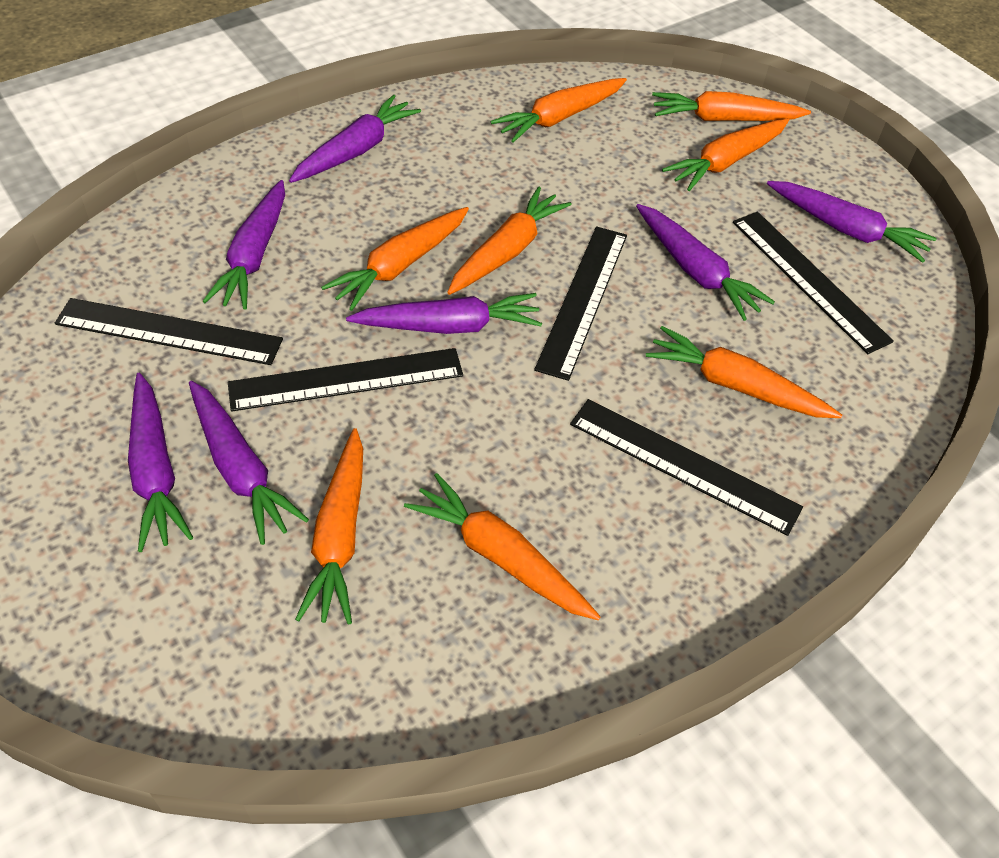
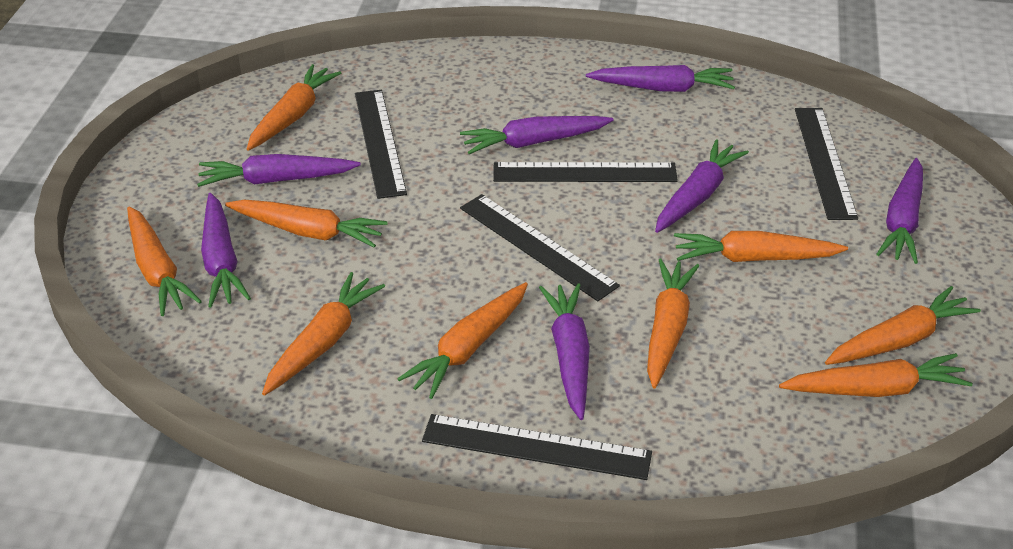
orange carrot: [295,428,363,624] [321,207,469,311] [404,473,601,620] [447,187,572,295] [491,78,627,143] [646,326,842,418] [652,91,811,121] [662,118,789,191] = 8 -> [127,206,202,316] [225,200,388,247] [247,64,341,151] [262,272,385,395] [397,282,528,399] [647,259,699,388] [674,231,848,262] [779,353,973,397] [825,286,981,365] = 9

